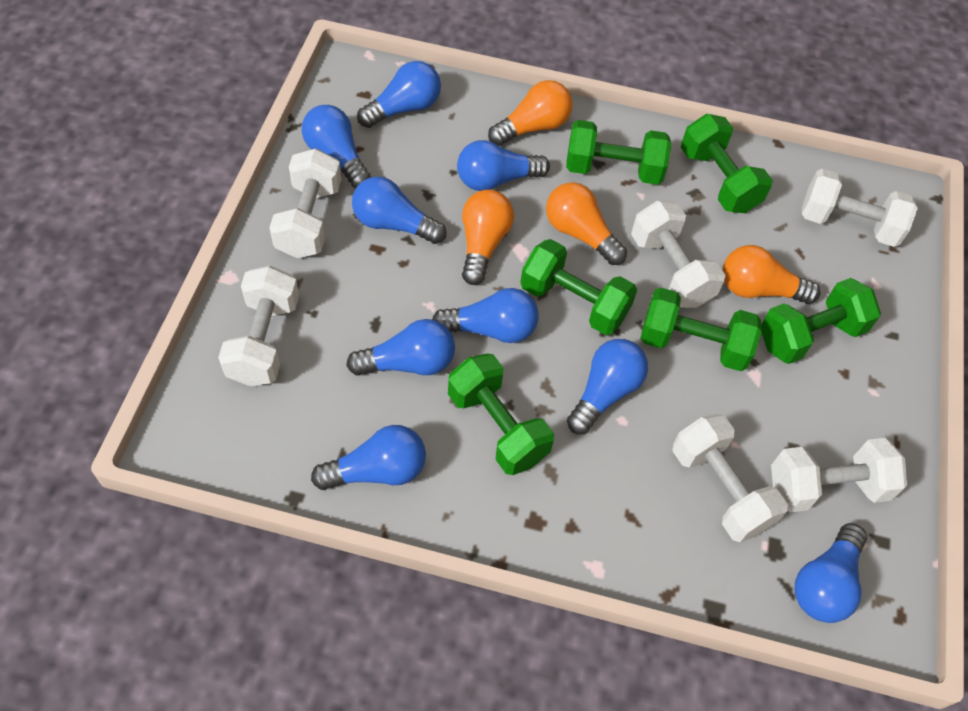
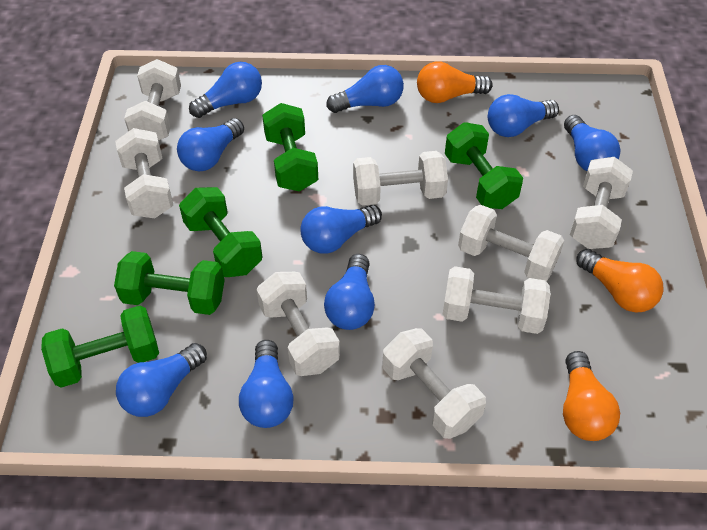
green dumbbell: [448,354,554,475] [520,239,637,335] [566,120,671,185] [641,288,762,371] [681,114,773,213] [761,278,881,364] = 6 -> [41,306,159,388] [114,251,224,315] [179,187,262,277] [262,103,318,192] [445,122,523,209] = 5
orange light bulb: [462,189,514,285] [488,80,573,146] [546,182,627,265] [723,245,821,304] = 4 -> [417,61,493,103] [563,351,620,441] [577,249,664,313] = 3
white dumbbell: [218,266,299,386] [269,148,341,258] [631,201,725,308] [672,414,788,542] [771,438,907,513] [802,169,918,247] = 6 -> [115,128,173,218] [124,59,181,141] [257,272,340,376] [353,151,448,206] [383,328,486,439] [443,266,550,334] [458,205,564,281] [570,157,633,249] = 8

